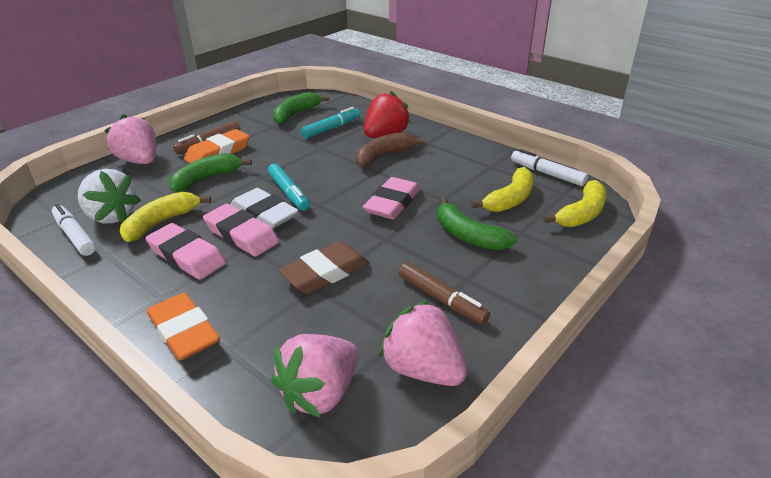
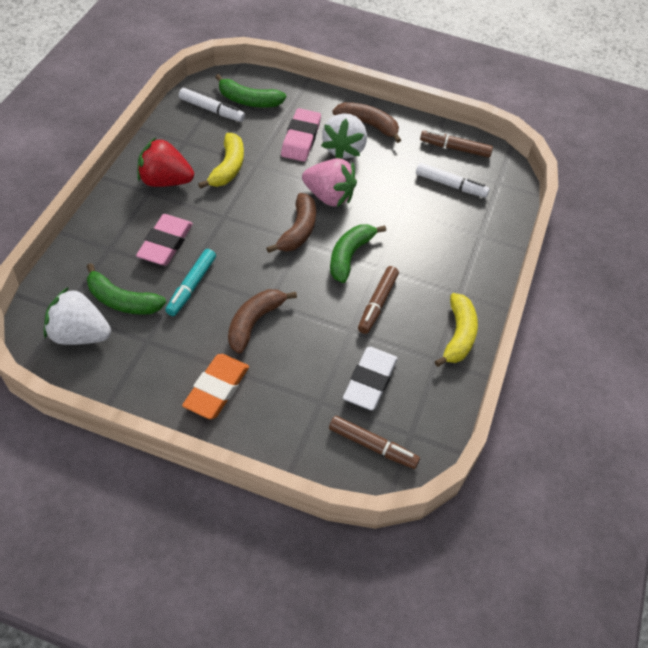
brown banana: [356,132,426,167] = 1 -> [228,289,297,354] [266,193,316,253] [333,102,401,143] = 3
brown eraser: [278,241,369,293] = 1 -> none = 0
brown marker: [173,121,241,155] [399,262,490,325] = 2 -> [329,416,420,469] [358,266,399,334] [420,130,493,158] = 3
orange eraser: [147,293,220,360] [184,129,250,163] = 2 -> [182,354,249,419] = 1
pink eraser: [146,223,226,280] [203,204,279,257] [363,177,420,219] = 3 -> [136,214,193,266] [281,108,321,162] = 2
pink strawberry: [104,114,156,164] [272,334,359,417] [379,300,467,386] = 3 -> [302,158,357,207] = 1
turquoise marker: [268,164,310,211] [301,107,360,139] = 2 -> [165,249,216,316] = 1
white strawberry: [78,169,141,224] = 1 -> [44,287,111,345] [321,113,367,159] = 2
yellow banana: [120,192,211,242] [471,167,534,212] [543,180,607,227] = 3 -> [198,133,244,189] [435,293,478,367] = 2

